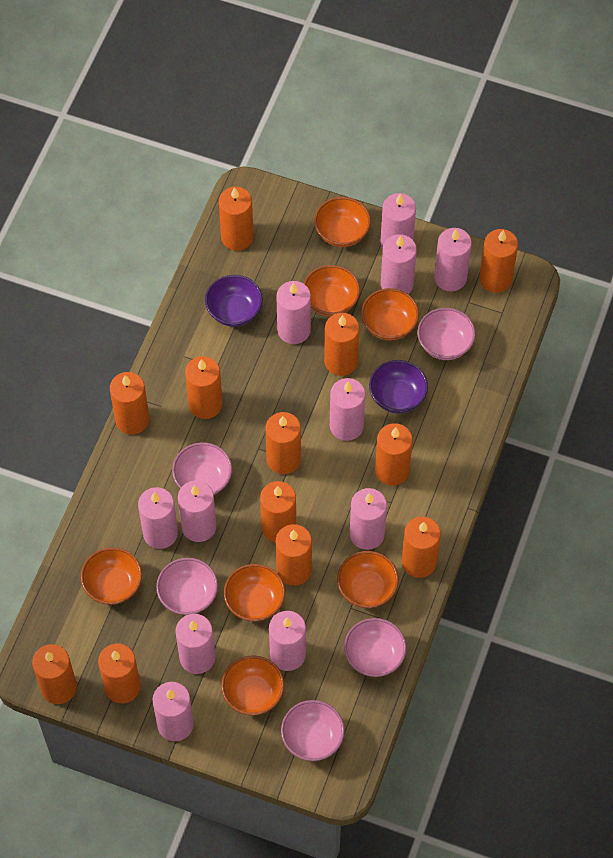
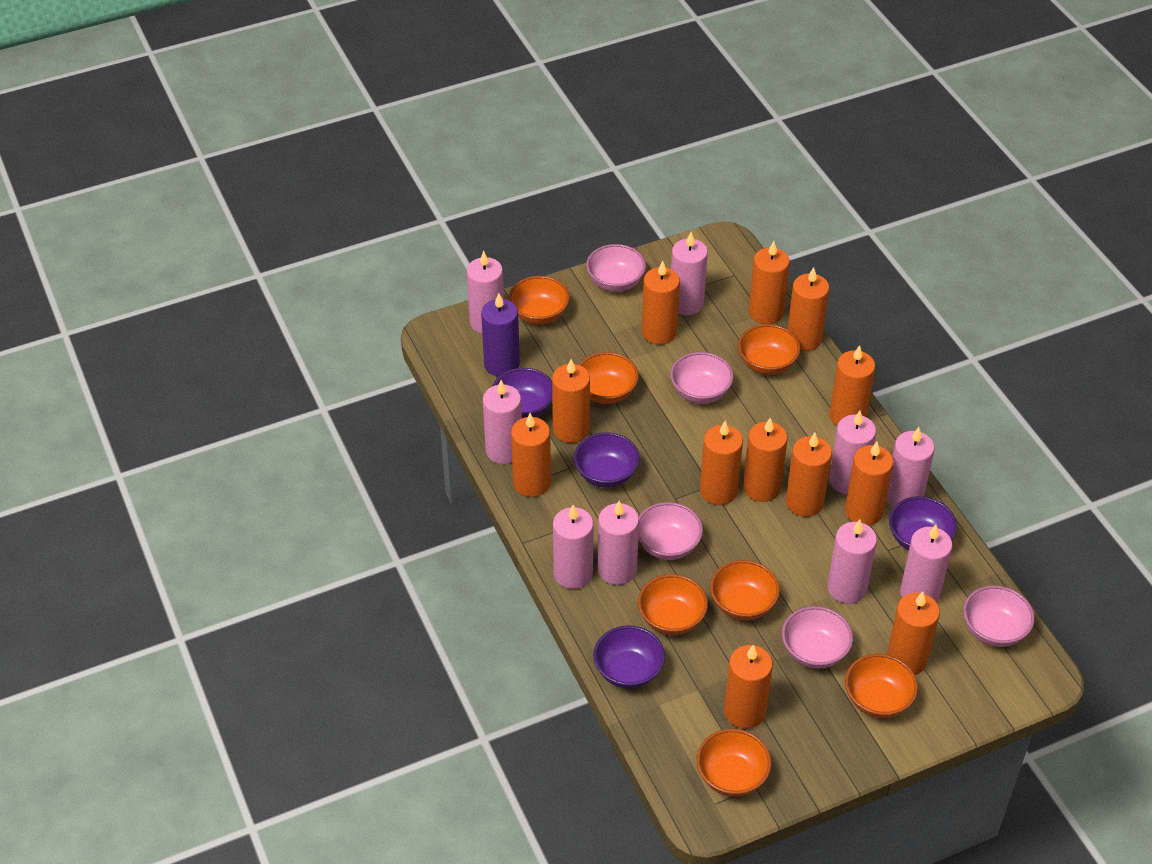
pink candle: [138,487,178,549] [152,682,194,741] [175,614,215,674] [178,480,216,542] [269,611,306,671] [277,281,311,344] [330,378,365,441] [350,488,387,550] [380,193,416,249] [381,234,417,294] [434,228,472,292] = 11 -> [467,251,504,334] [483,380,522,464] [553,505,594,589] [598,501,639,585] [671,232,708,315] [827,519,877,604] [829,411,876,495] [886,427,935,507] [900,525,952,603] = 9
purple bowl: [205,275,263,327] [369,360,428,414] = 2 -> [492,368,552,418] [574,432,640,488] [593,625,665,689] [889,496,957,551] = 4
purple candle: none = 0 -> [481,293,520,377] = 1

